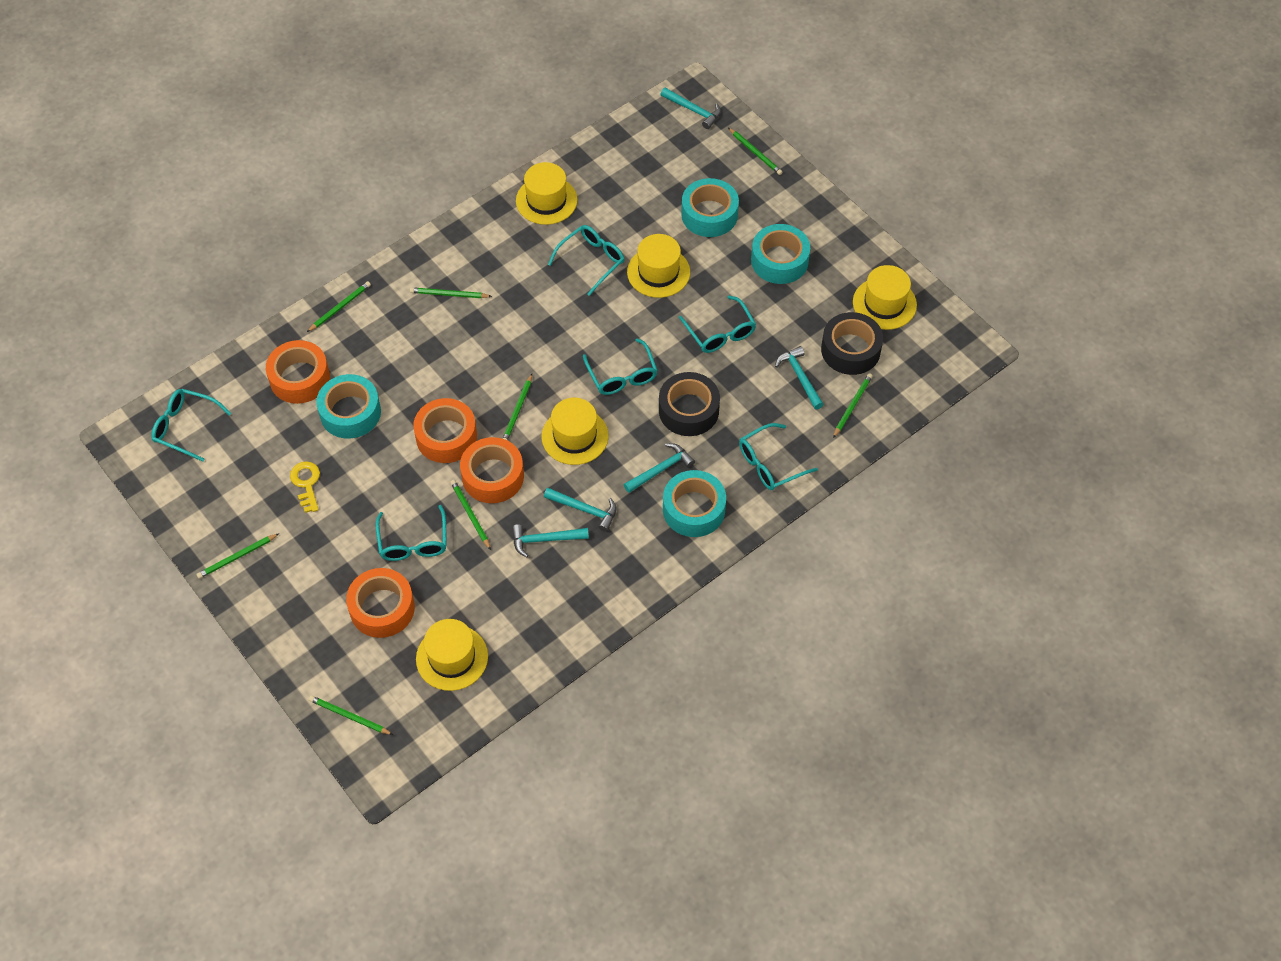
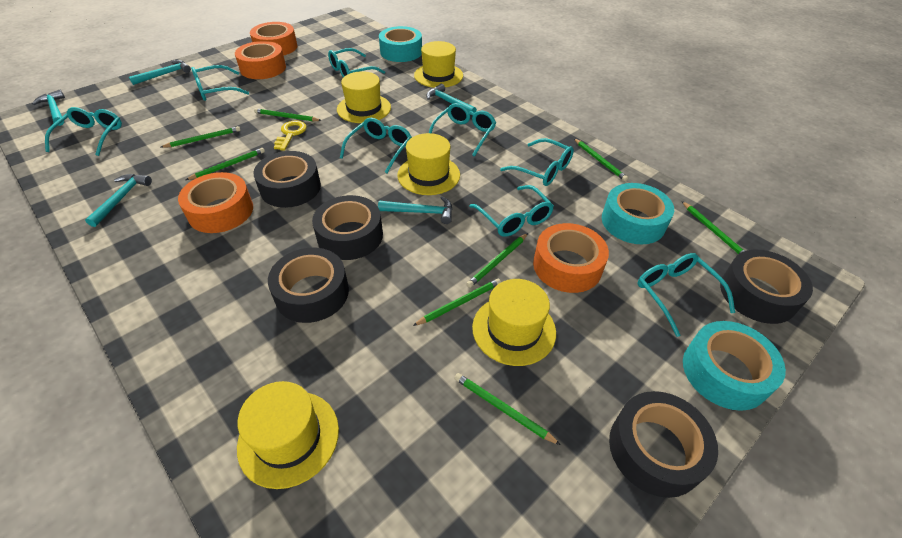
black tape: [659,372,720,436] [821,312,883,375] = 2 -> [253,151,321,208] [268,248,349,323] [312,195,383,260] [609,391,718,498] [720,250,813,324] = 5
turquoise glasses: [151,389,231,462] [375,505,447,561] [548,225,624,296] [583,338,658,395] [679,296,756,353] [739,423,818,490] = 6 -> [45,107,122,156] [191,65,249,101] [328,48,385,77] [340,118,412,173] [429,103,496,157] [469,185,554,237] [500,138,574,186] [637,253,735,337] = 8
turquoise tape: [316,374,381,439] [663,470,726,537] [681,178,739,237] [751,224,810,284] = 4 -> [379,26,422,62] [602,183,674,244] [683,321,786,411] = 3

